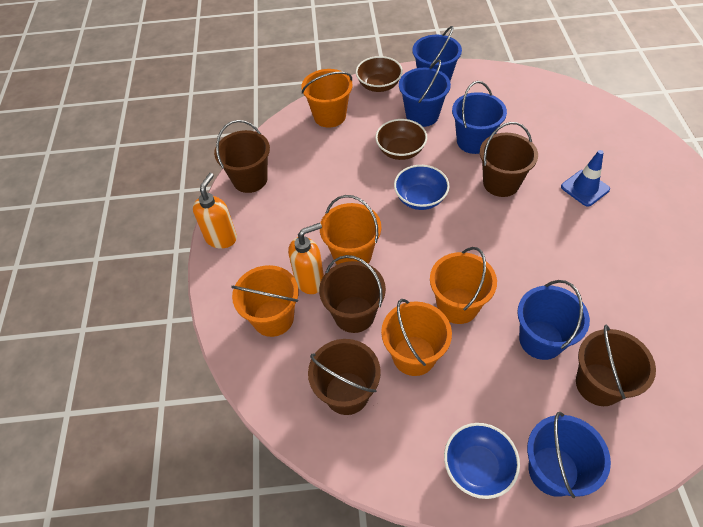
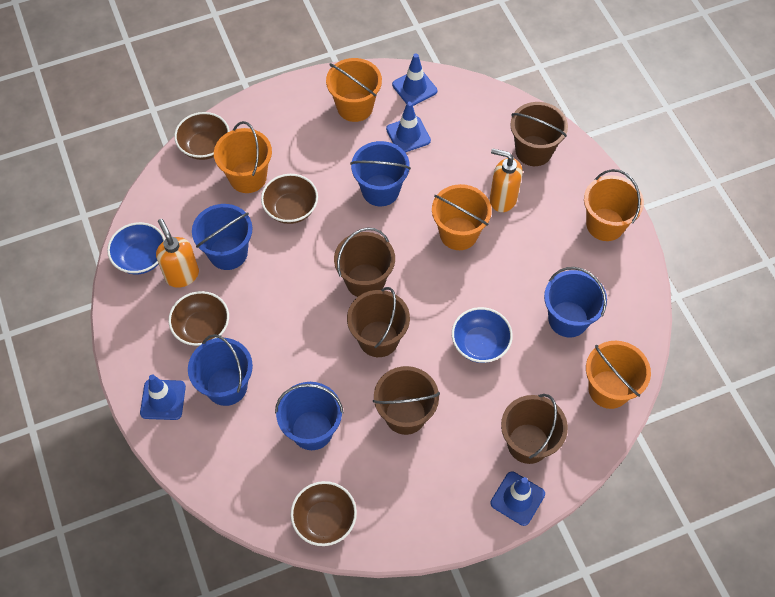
blue traffic cone: [561,150,610,207] = 1 -> [140,375,186,420] [386,102,431,153] [392,54,437,106] [490,472,545,526] = 4
brown bowl: [356,56,403,92] [375,119,427,160] = 2 -> [168,291,229,346] [174,112,230,160] [261,174,318,224] [291,481,357,546] = 4

